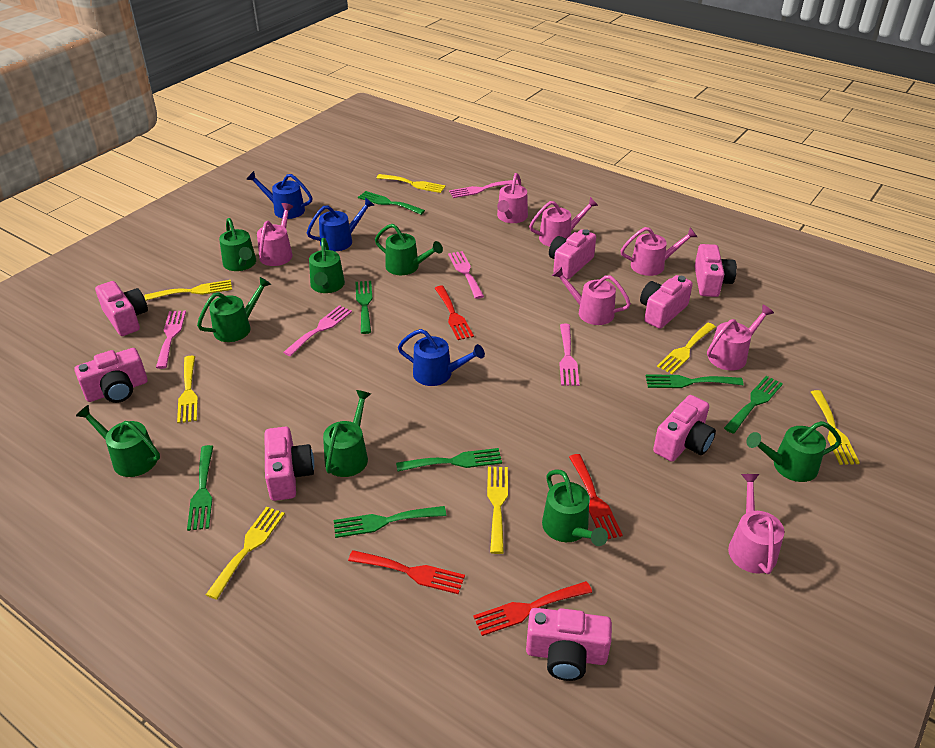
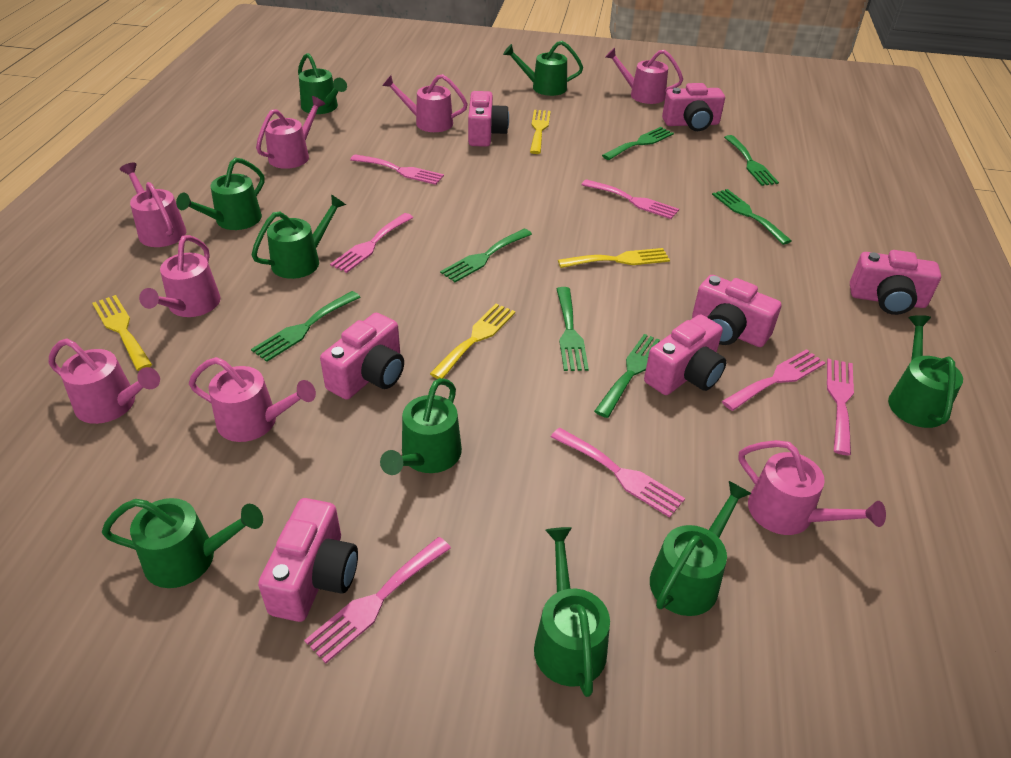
blue watering can: [246,171,312,219] [307,197,374,251] [398,329,485,386] = 3 -> none = 0
green watering can: [76,405,160,477] [197,277,271,342] [219,218,256,271] [309,238,345,293] [323,390,371,477] [375,224,443,275] [542,469,608,546] [746,421,841,482] = 8 -> [102,498,263,588] [176,158,264,230] [252,194,346,279] [298,53,347,114] [380,378,462,475] [503,41,583,96] [534,527,610,697] [650,481,752,616] [888,315,963,428] = 9
pink camera: [74,348,147,403] [95,281,148,336] [265,427,314,501] [526,608,612,681] [549,229,596,279] [640,275,693,329] [653,395,716,462] [695,244,737,297] = 8 -> [258,498,358,622] [320,313,404,400] [468,91,509,147] [644,314,726,395] [662,83,725,131] [692,275,782,347] [850,250,941,315] = 7
pink fork: [156,311,186,369] [283,305,352,357] [448,251,484,299] [449,180,518,198] [559,324,579,386] = 5 -> [304,537,451,663] [330,213,413,273] [350,154,444,185] [551,427,685,518] [581,179,679,219] [722,349,825,411] [827,359,854,456] = 7
pink watering can: [257,203,294,266] [497,173,528,223] [529,197,598,247] [552,267,631,325] [621,227,697,276] [707,305,774,371] [728,474,784,574] = 7 -> [49,339,160,424] [120,163,186,247] [139,235,221,317] [189,357,316,442] [256,96,325,169] [382,74,468,132] [605,48,683,104] [738,440,886,535] = 8
red fork: [348,550,465,594] [435,286,474,340] [473,581,592,636] [569,454,623,539] = 4 -> none = 0
yellow fork: [145,280,232,301] [177,356,198,423] [206,507,285,600] [376,174,446,193] [487,467,508,554] [657,323,716,374] [811,390,860,465] = 7 -> [92,295,152,371] [430,304,515,379] [530,110,551,154] [558,248,670,268] = 4

